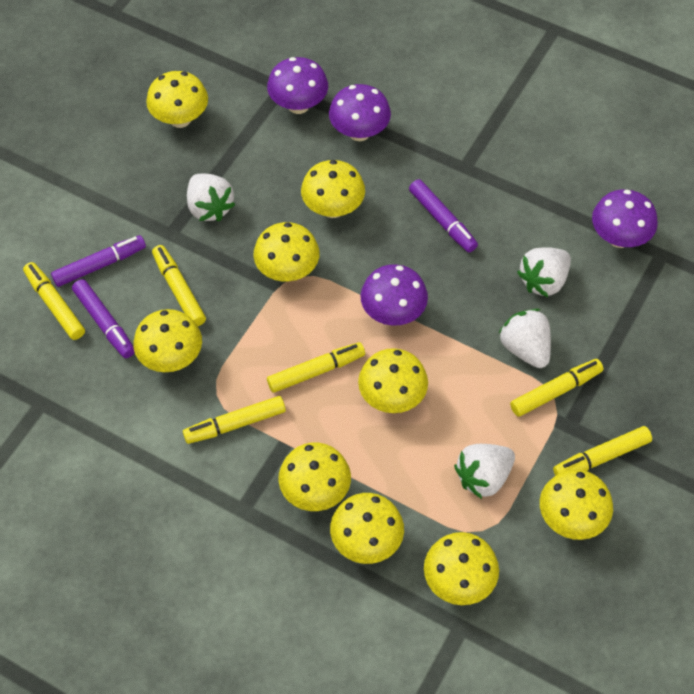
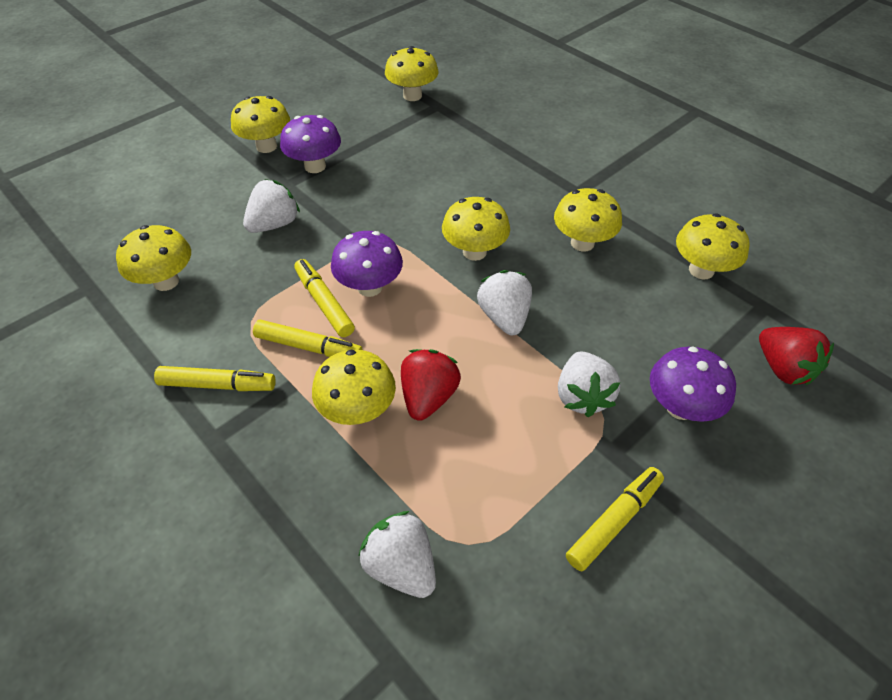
purple marker: [51,235,146,287] [72,279,135,358] [409,179,478,253] = 3 -> none = 0
purple mushroom: [267,57,328,114] [329,84,391,141] [361,264,428,326] [592,189,658,248] = 4 -> [280,115,341,173] [331,231,403,297] [650,346,736,422] = 3
red strawberry: none = 0 -> [401,349,461,421] [759,327,834,385] = 2
yellow marker: [23,262,85,340] [152,245,206,326] [183,396,286,444] [267,342,365,393] [510,359,603,417] [553,426,652,476] = 6 -> [154,366,276,391] [253,320,362,357] [294,259,355,337] [566,467,664,571] = 4
yellow mushroom: [133,309,202,372] [146,71,208,128] [253,222,320,281] [278,442,351,511] [301,160,365,218] [330,493,404,564] [358,348,428,413] [424,532,499,605] [540,470,613,540] = 9 -> [116,225,191,291] [231,96,290,153] [312,350,396,425] [385,46,439,101] [442,197,510,261] [554,188,622,252] [676,213,749,280] = 7

